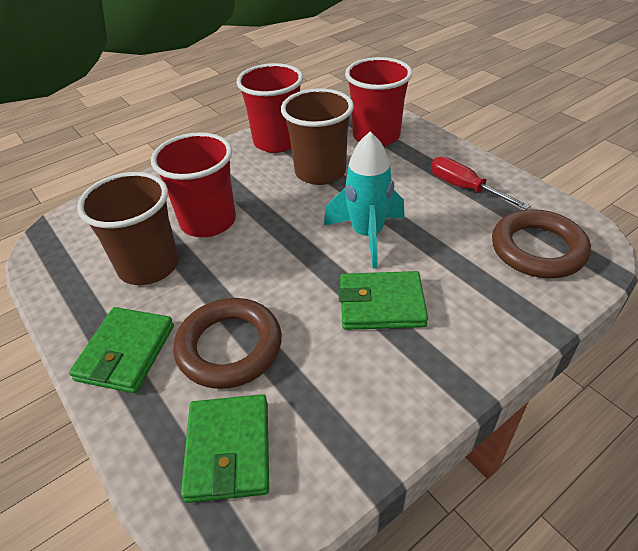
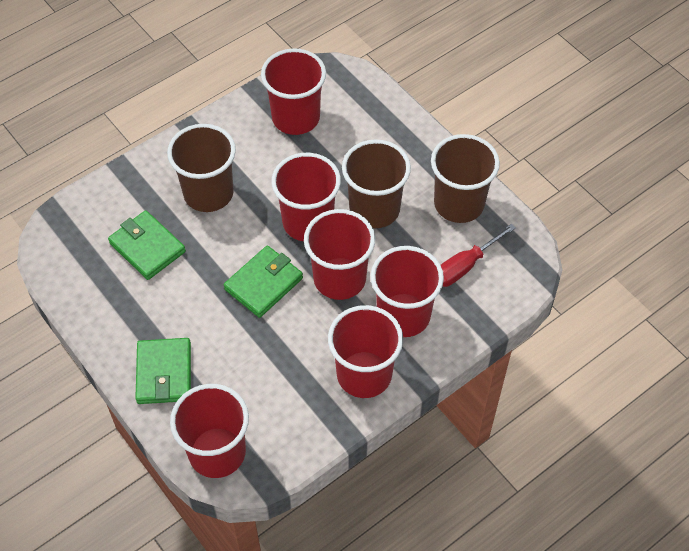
brown cup: [77,172,179,285] [281,88,354,185] = 2 -> [167,124,236,212] [342,139,411,228] [431,134,500,223] = 3
brown ring: [174,298,282,389] [492,209,591,278] = 2 -> none = 0
red cup: [151,132,236,237] [236,63,303,153] [345,57,412,146] = 3 -> [170,384,249,478] [261,48,326,135] [271,153,341,241] [304,209,375,300] [328,305,403,398] [371,246,444,337] = 6
turquoise rocket: [324,132,405,268] = 1 -> none = 0

